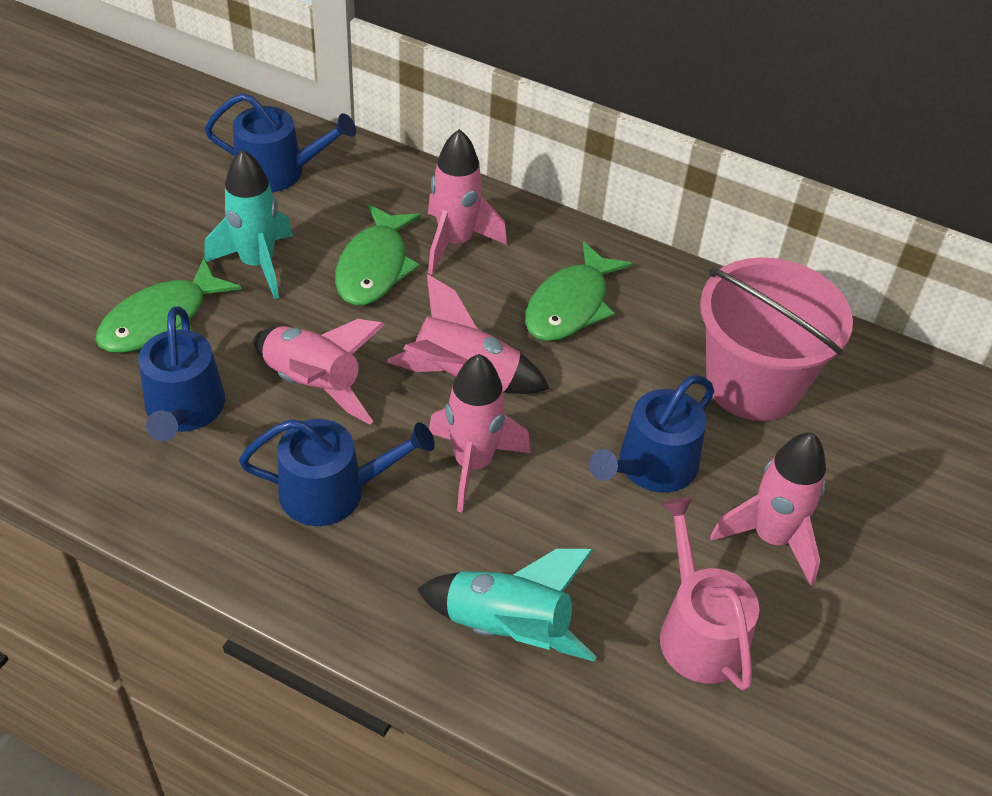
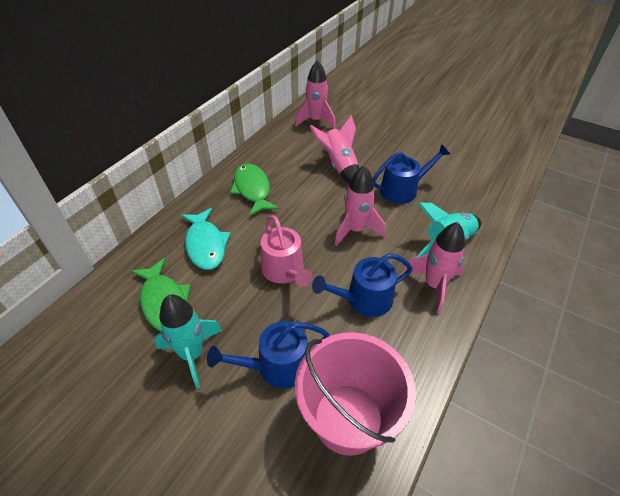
blue watering can: [139,306,225,442] [205,93,356,192] [239,419,435,526] [589,375,714,493] = 4 -> [207,321,330,389] [312,253,413,317] [372,144,450,204] = 3
green fish: [95,258,242,353] [335,204,421,305] [525,241,632,341] = 3 -> [131,258,191,332] [230,164,279,216] = 2
pink rocket: [254,319,385,425] [387,274,550,394] [428,129,507,275] [429,354,531,513] [710,432,826,585] = 5 -> [295,60,336,129] [310,115,359,183] [334,166,385,246] [404,222,465,313] = 4
turquoise fish: none = 0 -> [181,208,231,270] = 1

